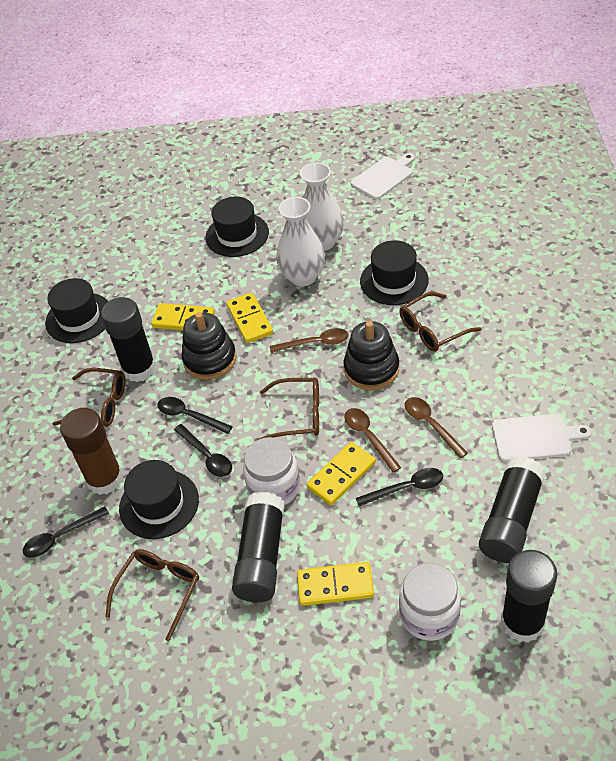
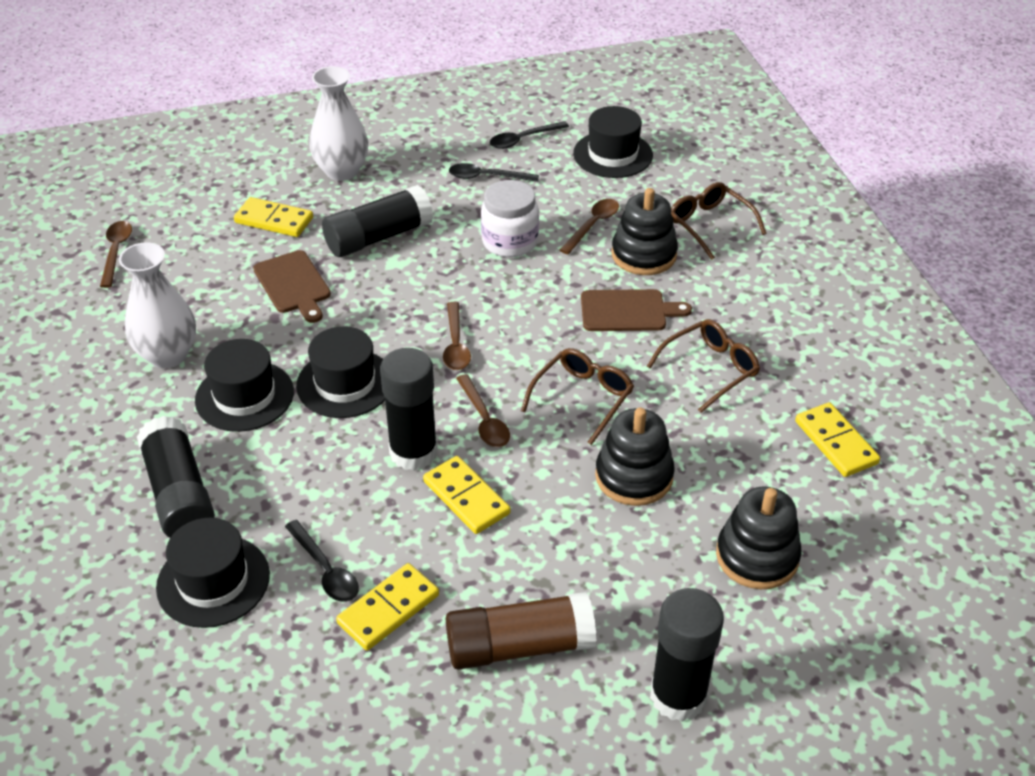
black spoon: [23,506,109,558] [157,397,233,434] [174,424,232,477] [356,468,443,507] = 4 -> [285,520,359,602] [449,163,539,182] [490,121,569,149] = 3
black stacking toy: [181,312,237,380] [344,321,399,390] = 2 -> [595,407,675,506] [611,188,678,275] [716,486,802,589] = 3
brown cutting board: none = 0 -> [253,250,331,323] [581,289,692,331] = 2
brown glasses: [53,368,125,427] [106,549,199,641] [257,378,319,440] [399,292,482,352] = 4 -> [521,348,634,445] [647,319,760,413] [671,182,767,260] = 3
brown spoon: [270,328,349,353] [344,408,401,473] [405,397,468,458] = 3 -> [100,221,132,288] [443,302,471,370] [456,374,510,447] [560,199,619,254] = 4
white cutting board: [351,153,415,199] [492,414,592,462] = 2 -> none = 0
white jar: [243,437,300,505] [399,563,461,641] = 2 -> [481,180,539,257] = 1

